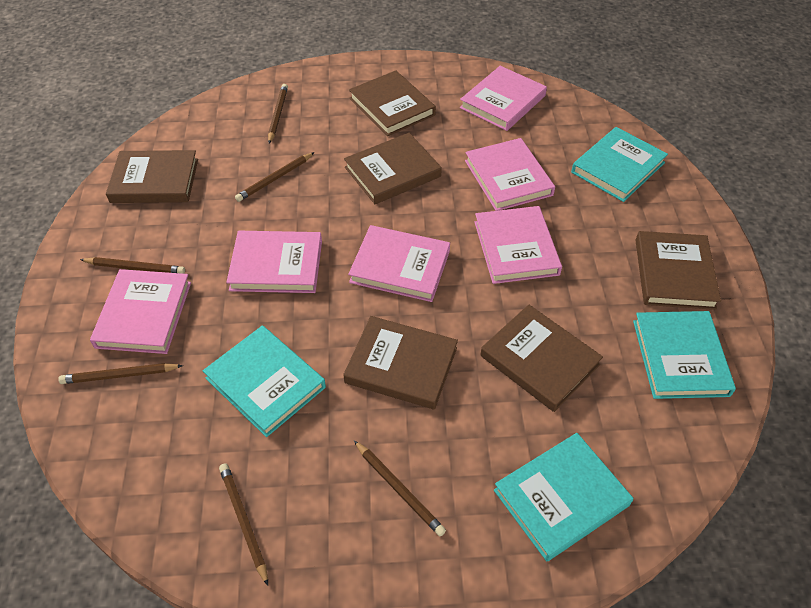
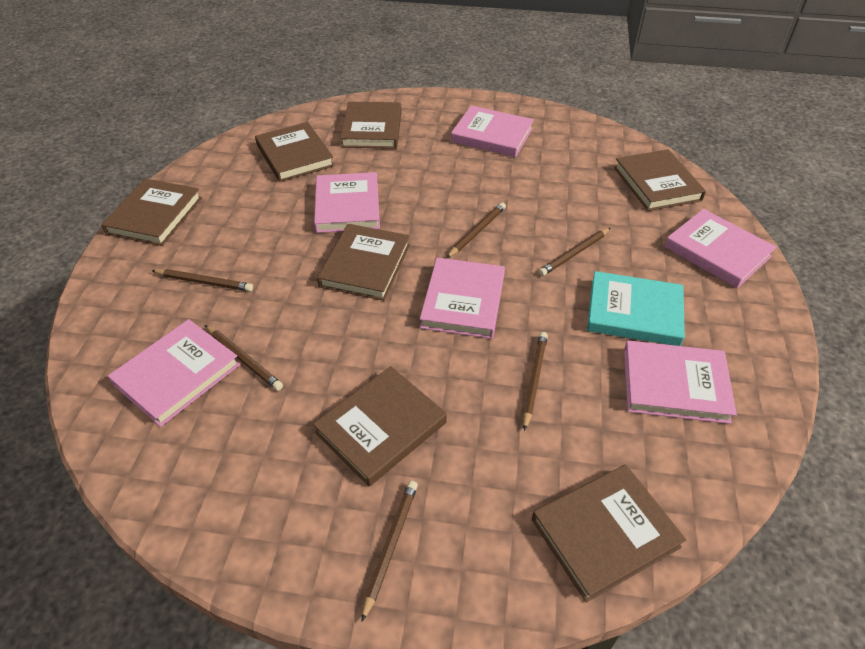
brown book: [106,150,198,203] [343,316,458,409] [344,133,442,204] [349,70,436,136] [480,305,603,412] [635,231,721,310] = 6 -> [101,178,202,246] [255,122,334,182] [313,366,447,486] [317,224,410,301] [340,102,402,149] [532,465,686,602] [614,149,706,211] = 7
turquoise book: [203,325,326,437] [494,433,633,561] [571,127,668,202] [633,311,736,399] = 4 -> [587,271,685,346] = 1

